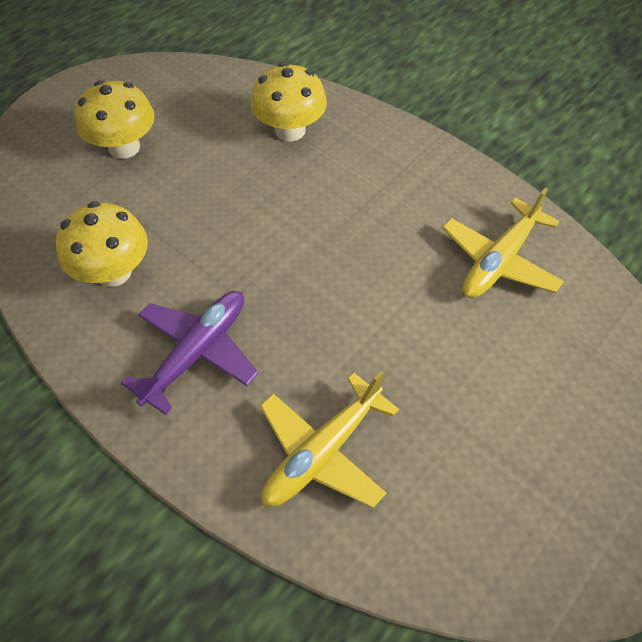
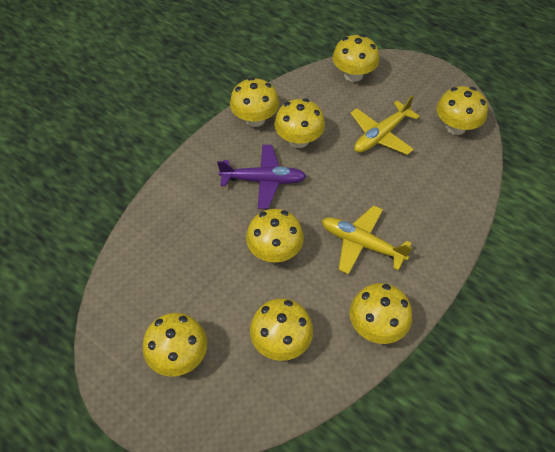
yellow mushroom: [56,201,148,287] [75,80,155,159] [251,62,327,142] = 3 -> [143,313,207,377] [230,77,279,127] [246,209,304,263] [250,298,313,361] [274,98,325,148] [333,34,379,82] [350,283,412,344] [437,86,488,135] = 8

